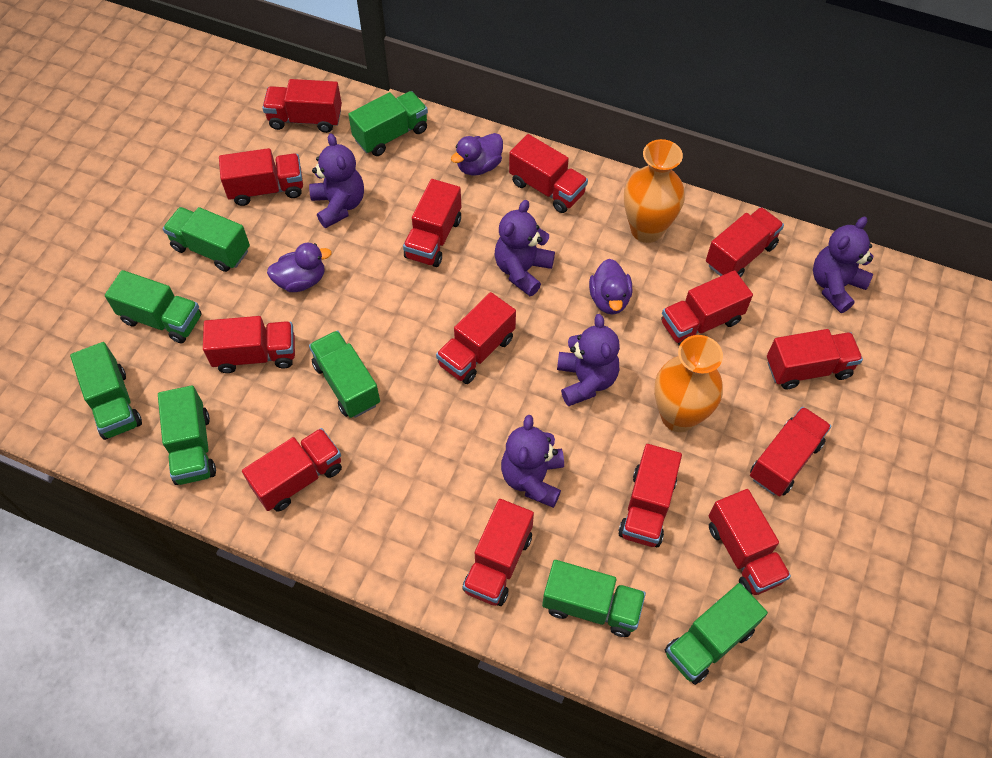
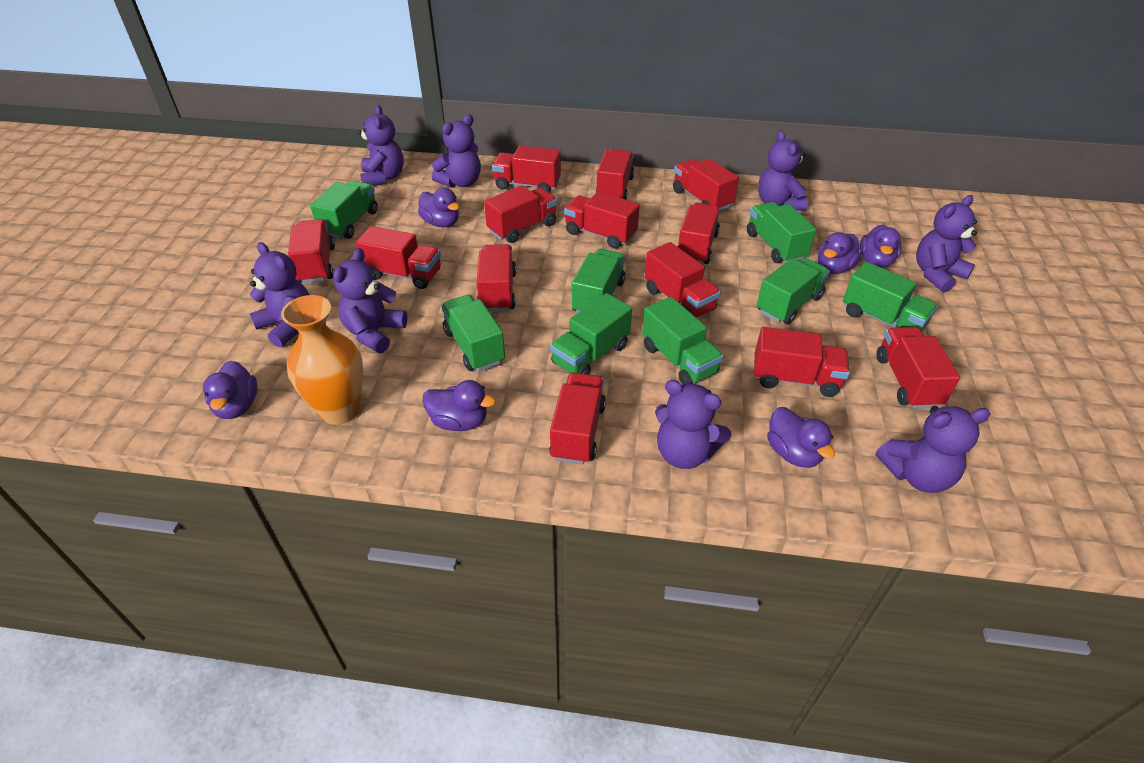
orange vase: [624,139,685,243] [654,335,723,432] = 2 -> [281,295,363,425] = 1
purple duck: [267,243,332,292] [451,133,503,176] [589,259,632,315] = 3 -> [203,361,258,419] [418,188,460,227] [422,380,496,431] [767,407,835,468] [818,232,862,274] [860,225,901,268] = 6
purple teddy bear: [309,133,364,228] [495,200,555,296] [501,415,564,508] [557,314,620,406] [813,217,873,313] = 5 -> [250,242,309,348] [333,248,408,353] [358,105,404,186] [432,114,481,188] [655,380,731,469] [758,130,808,211] [876,406,990,493] [916,195,977,293] = 8
red truck: [203,316,295,373] [219,148,303,206] [242,428,342,512] [262,79,342,133] [403,179,461,267] [436,292,516,384] [462,499,534,606] [509,134,588,213] [618,444,682,547] [661,270,753,346] [706,207,784,277] [709,489,791,595] [750,407,832,497] [767,329,863,390] = 14 -> [288,219,335,284] [356,226,441,289] [477,244,516,312] [484,185,557,243] [492,146,561,192] [549,372,606,465] [564,191,640,249] [595,149,634,199] [645,242,721,318] [673,158,739,211] [678,203,720,264] [754,327,850,397] [877,327,960,409] = 13

